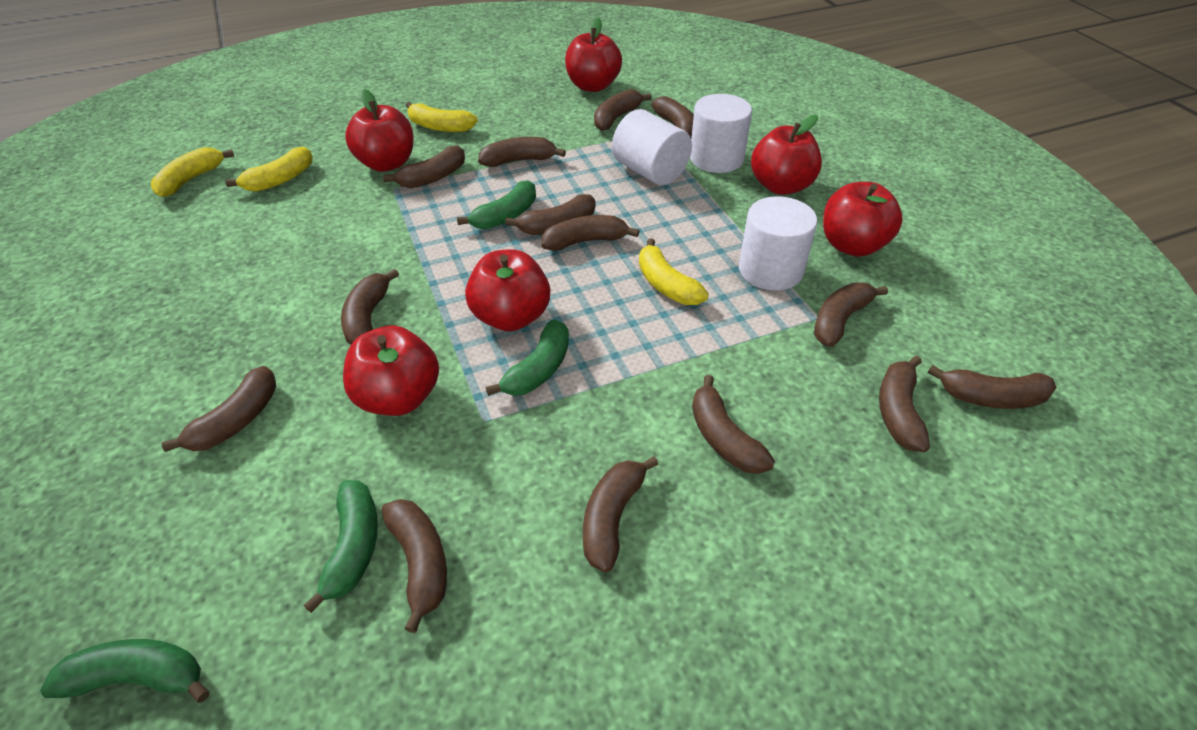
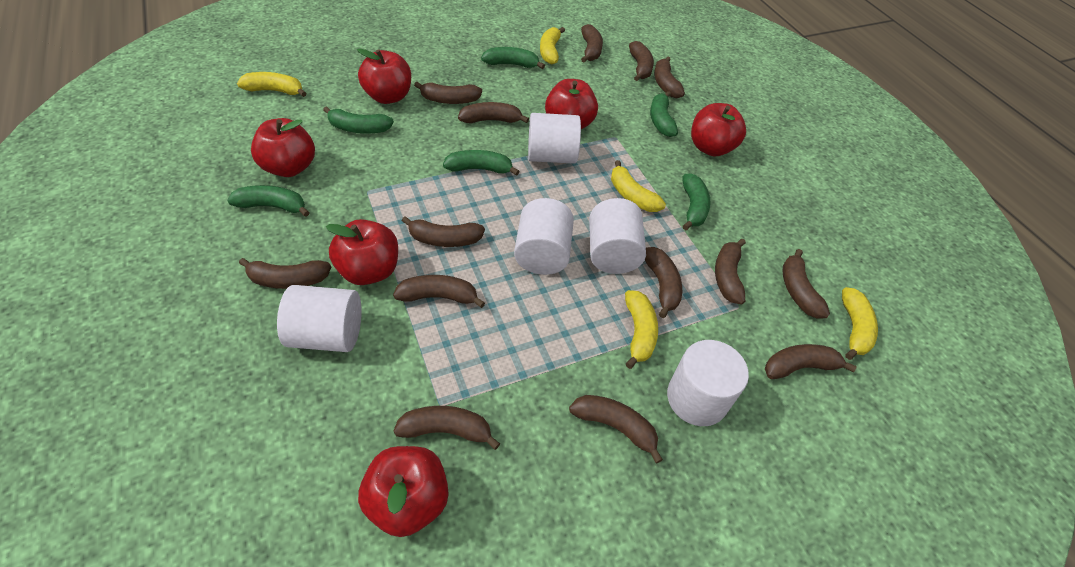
green banana: [40,639,210,703] [303,480,378,613] [457,180,536,229] [486,320,569,396] = 4 -> [227,185,310,217] [323,106,394,133] [443,150,520,176] [481,47,545,69] [650,91,678,137] [682,173,711,230] = 6
white cylinder: [612,109,692,185] [690,94,752,173] [739,196,818,290] = 3 -> [277,285,362,352] [514,198,574,275] [528,113,581,164] [589,198,646,274] [667,340,749,426] = 5
yellow banana: [151,147,234,197] [225,146,313,192] [406,102,478,132] [639,238,709,305] = 4 -> [237,72,307,97] [540,27,565,64] [611,160,666,212] [625,290,658,369] [842,287,878,360] = 5

